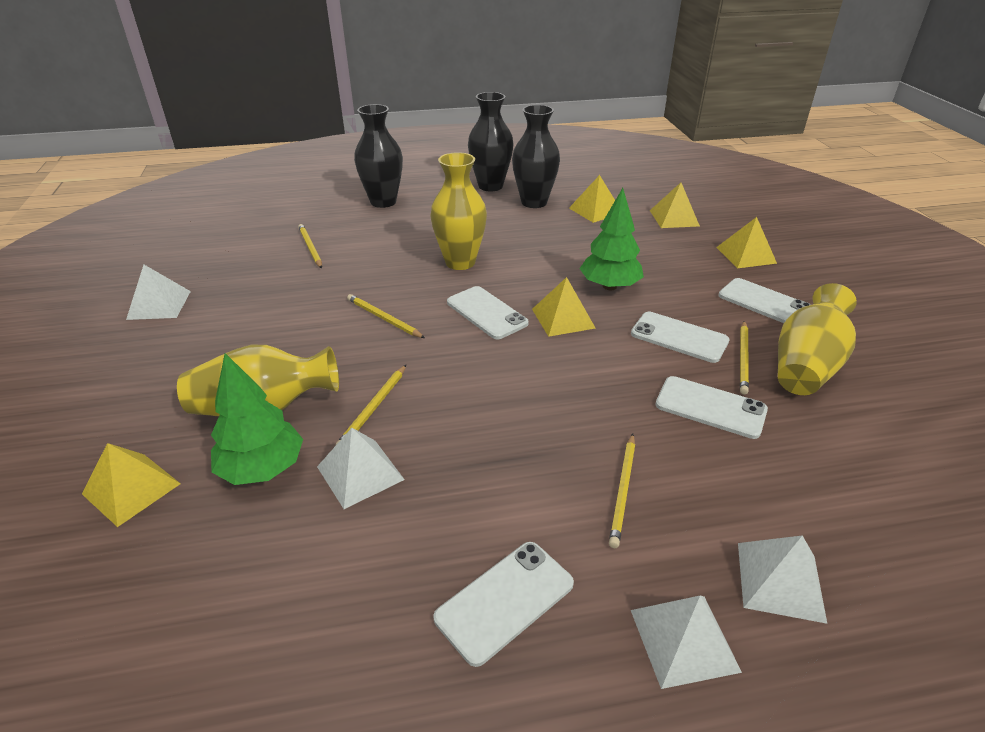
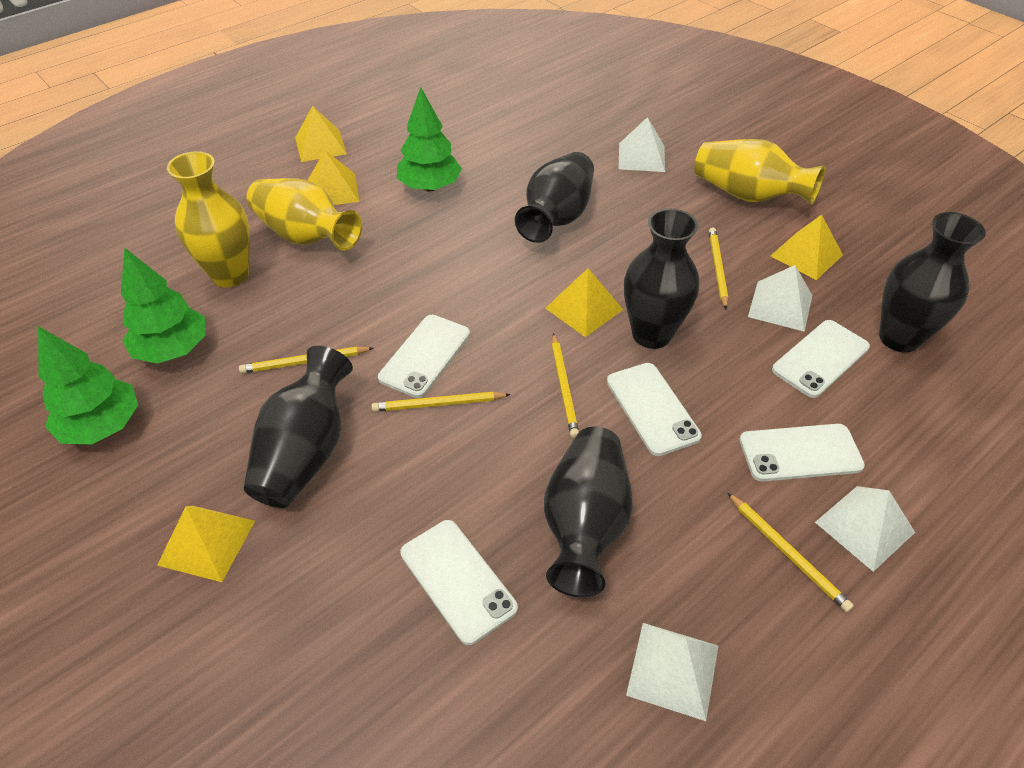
black vase: [354,104,403,208] [468,92,514,192] [512,105,560,208] = 3 -> [244,346,353,508] [515,152,594,243] [544,427,633,597] [624,208,699,349] [879,212,986,353] = 5
green tree: [211,353,303,485] [579,188,644,290] = 2 -> [38,326,138,444] [121,248,205,364] [397,87,462,192] = 3

